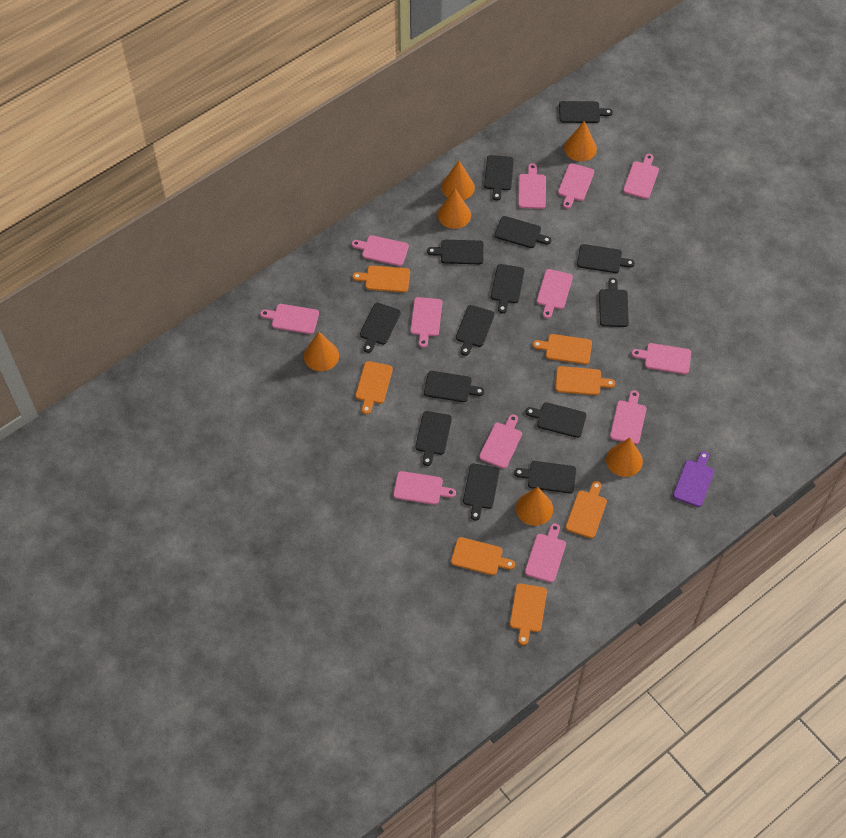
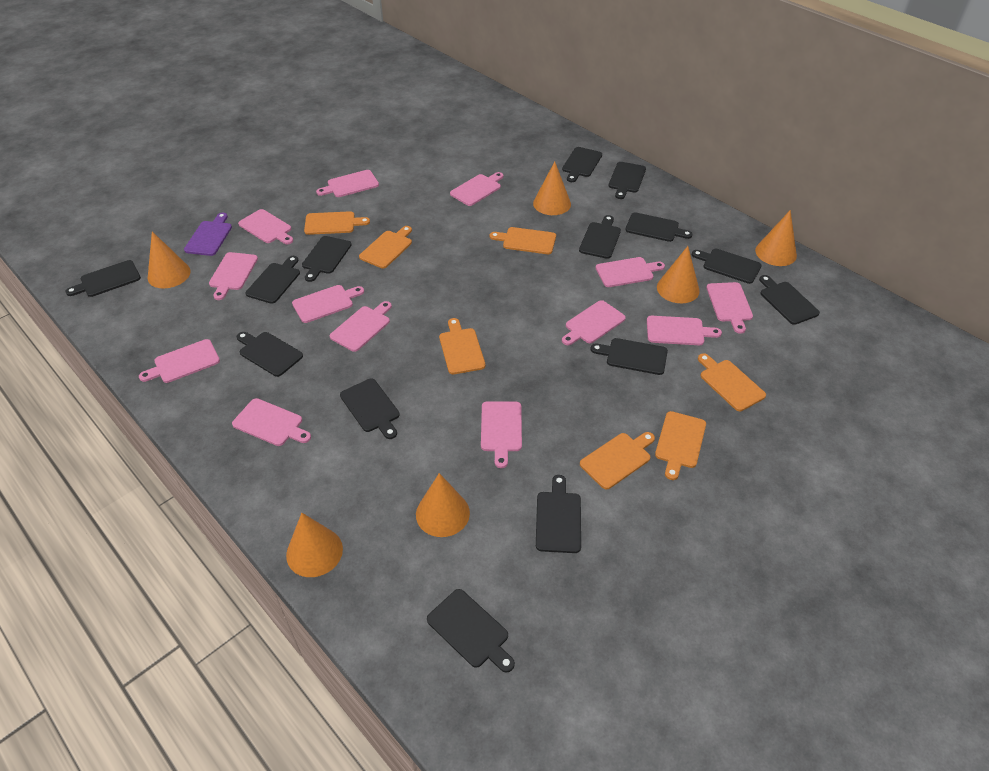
pink cutting board: [260,304,319,334] [352,235,409,266] [393,471,456,505] [410,297,442,348] [479,414,522,469] [518,163,546,209] [525,523,566,583] [537,269,573,319] [558,163,594,209] [610,390,646,444] [623,154,659,199] [631,343,691,374] = 12 -> [139,339,220,383] [209,252,258,300] [232,398,311,446] [238,209,293,244] [292,285,364,323] [316,170,379,197] [330,301,392,352] [450,172,503,206] [481,401,522,468] [562,300,626,345] [596,257,665,287] [647,316,722,345] [706,282,753,334] = 13

